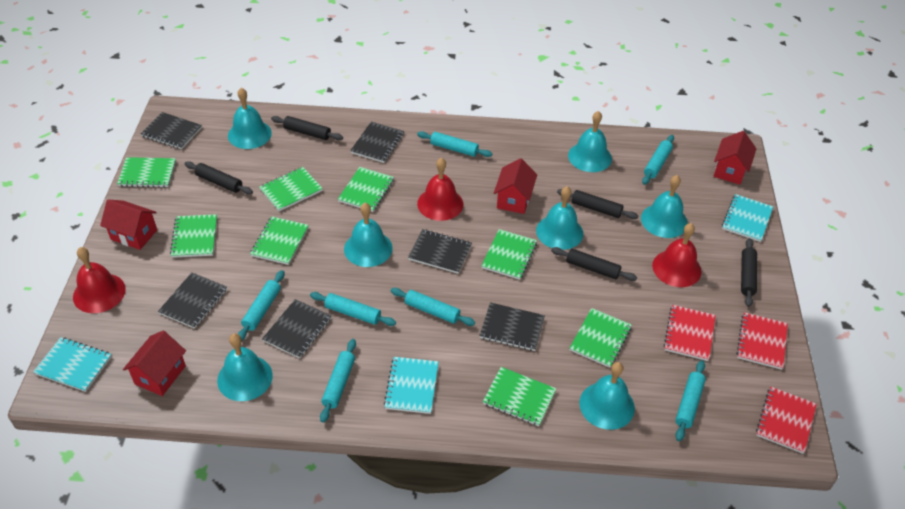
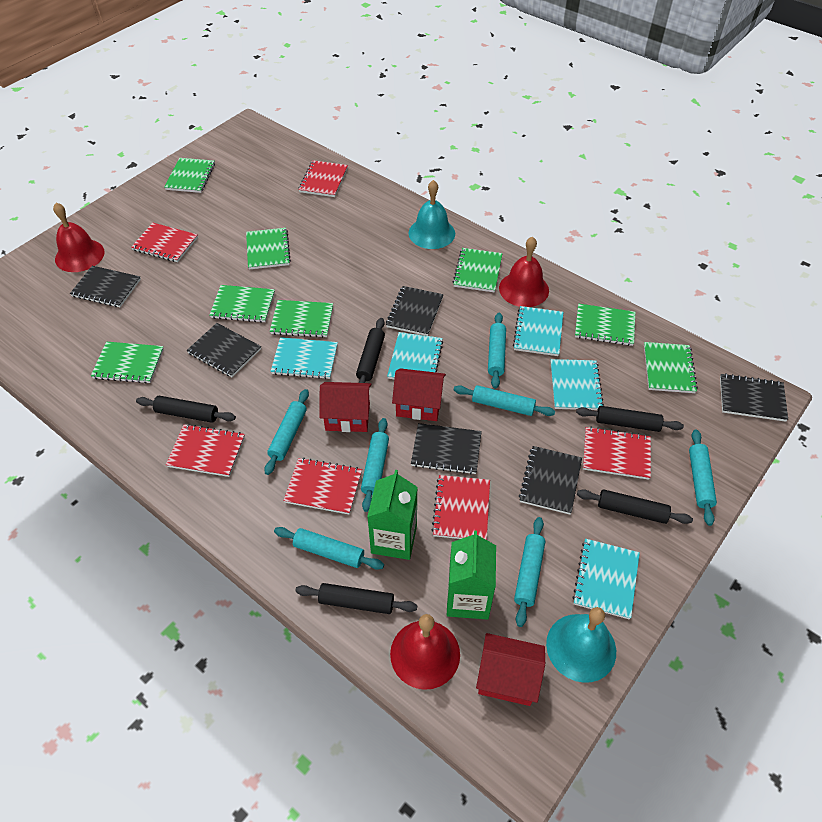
green carton: none = 0 -> [367,470,418,560] [447,531,496,620] = 2
red house: [100,199,157,250] [123,331,186,396] [494,158,537,214] [713,131,757,185] = 4 -> [319,382,372,432] [392,368,446,421] [476,633,545,706] = 3
red notebook: [664,305,716,361] [737,312,788,370] [756,387,817,454] = 3 -> [131,223,198,262] [166,424,245,477] [283,458,362,514] [299,160,348,197] [432,475,490,540] [583,427,651,480] = 6
turquoise bell: [217,333,273,401] [228,88,272,149] [344,203,393,267] [536,186,583,250] [568,111,612,172] [579,362,635,430] [641,175,688,238] = 7 -> [409,180,455,249] [546,607,616,683] = 2
turquoise notebook: [33,337,112,392] [384,357,439,414] [722,194,773,242] = 3 -> [271,337,338,379] [387,332,443,379] [513,306,563,356] [551,359,604,410] [572,539,640,619] = 5

